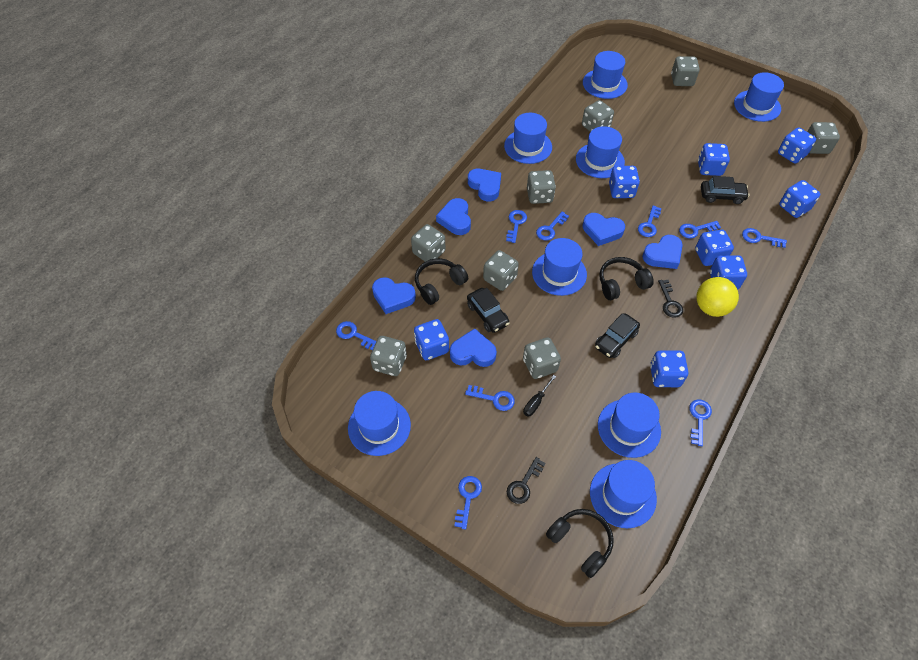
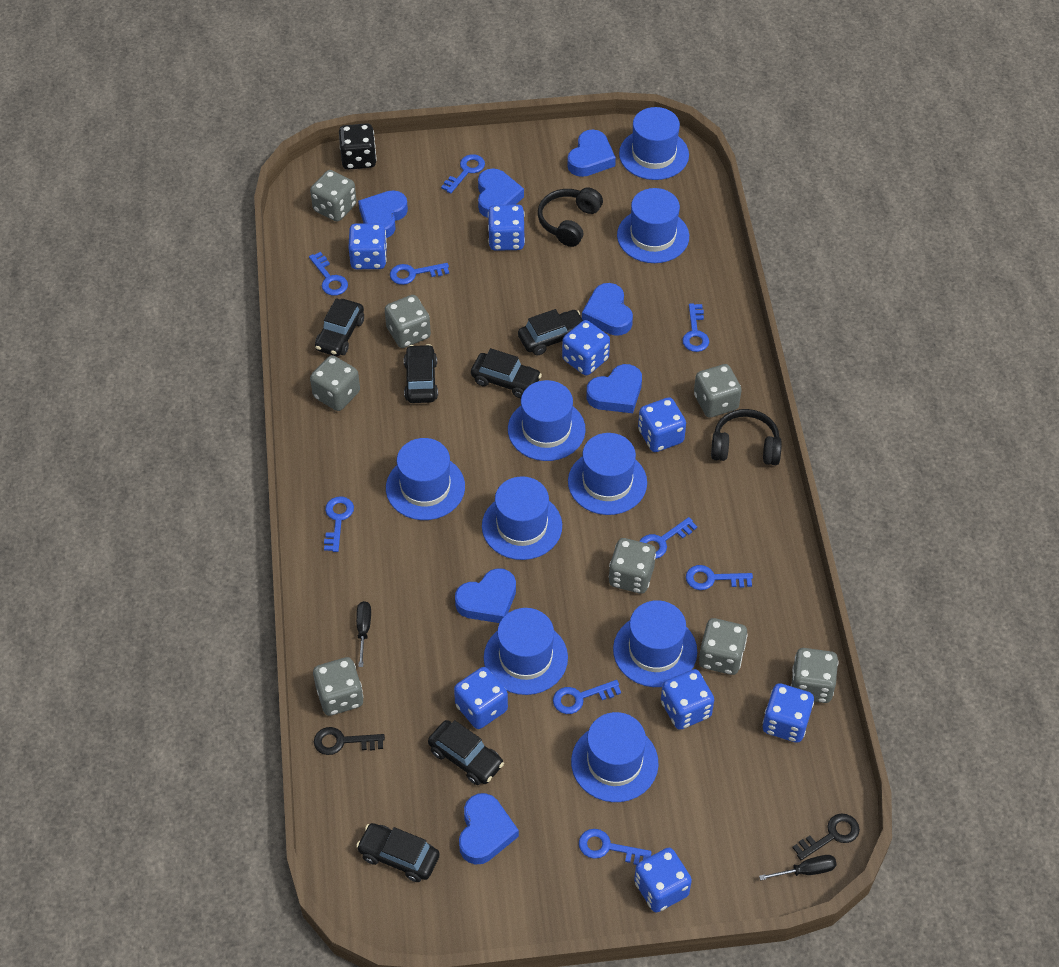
black car: [467,288,510,333] [595,313,640,358] [701,176,749,204] = 3 -> [315,298,364,356] [356,823,440,882] [404,344,438,403] [428,720,504,785] [471,348,542,398] [518,309,583,356] = 6
black dice: none = 0 -> [339,123,377,170] = 1
black headphones: [415,258,468,305] [546,509,613,578] [599,257,654,300] = 3 -> [538,188,603,247] [711,409,782,465] = 2
black screwdriver: [523,375,556,417] = 1 -> [356,601,371,667] [759,855,837,881] = 2
blue hat: [348,391,411,456] [504,113,552,164] [532,238,587,296] [576,126,625,178] [583,51,628,99] [590,460,657,528] [598,393,661,458] [734,72,784,122] = 8 -> [386,438,465,520] [482,476,562,560] [484,608,568,695] [508,380,586,461] [568,433,647,515] [571,712,659,802] [613,600,697,687] [617,188,689,263] [619,107,689,180] = 9
blue heart: [372,277,416,314] [436,198,471,235] [450,328,497,367] [468,169,501,201] [583,213,625,246] [642,235,683,269] = 6 -> [358,190,408,238] [455,568,516,623] [459,793,519,865] [478,168,524,218] [567,130,616,177] [582,283,633,336] [586,364,642,413] = 7
yellow ball: [697,277,739,317] = 1 -> none = 0

